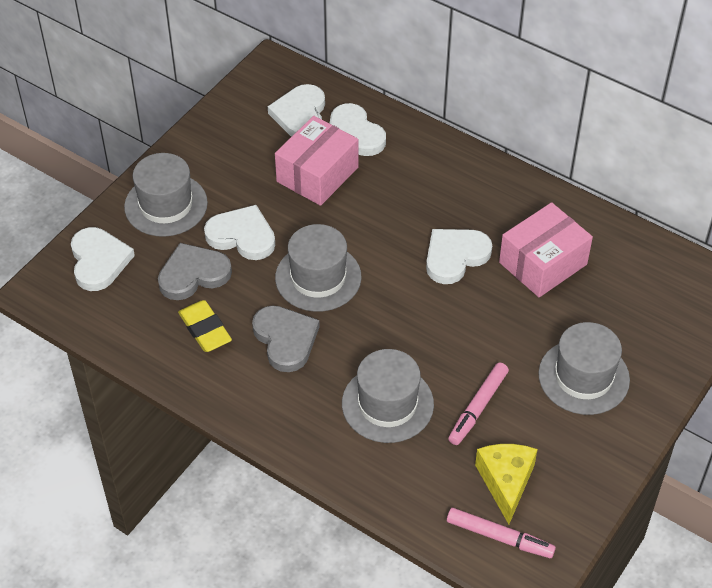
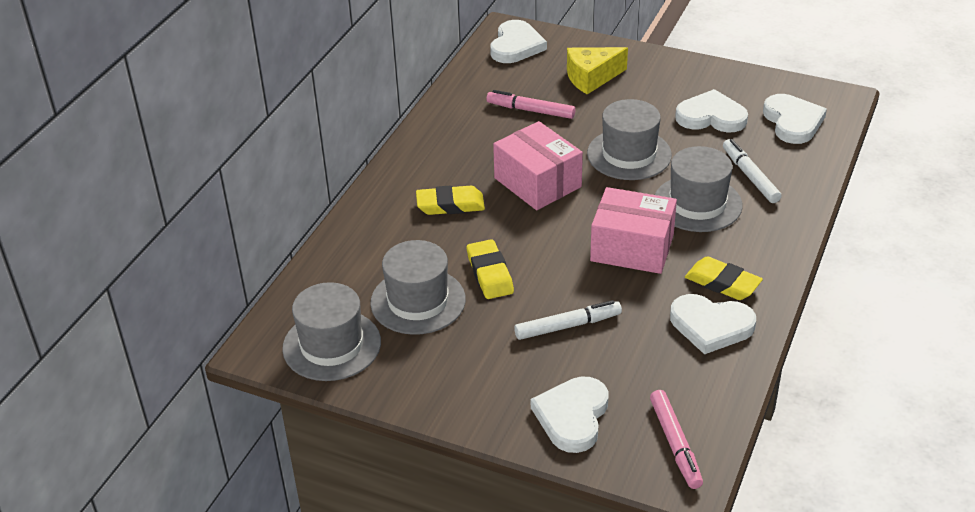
grey heart: [158,243,232,300] [252,306,320,372] = 2 -> none = 0
white marker: none = 0 -> [514,300,622,340] [723,139,782,203] = 2
yellow eraser: [178,300,232,352] = 1 -> [416,186,485,215] [467,239,514,299] [685,256,763,300] = 3

